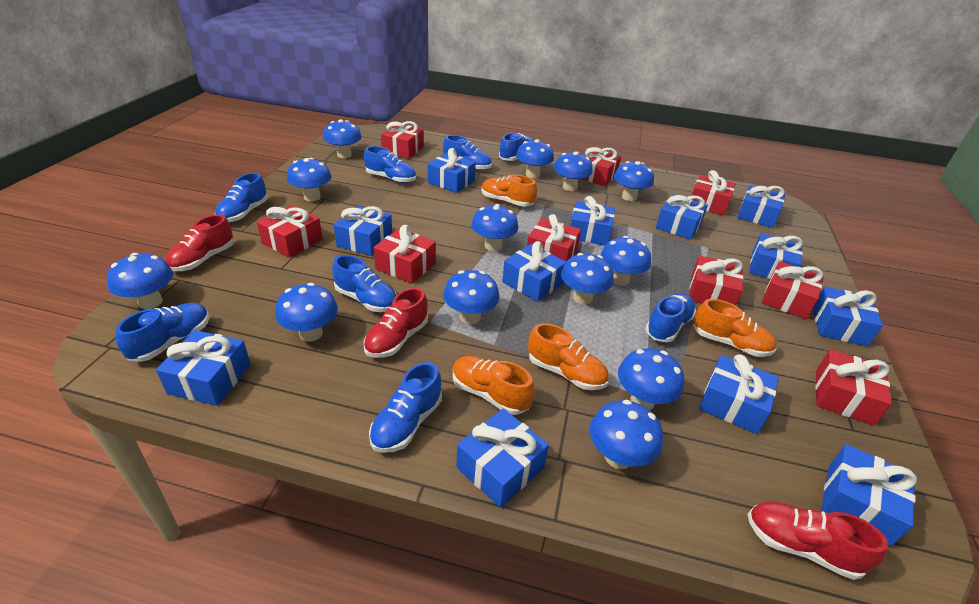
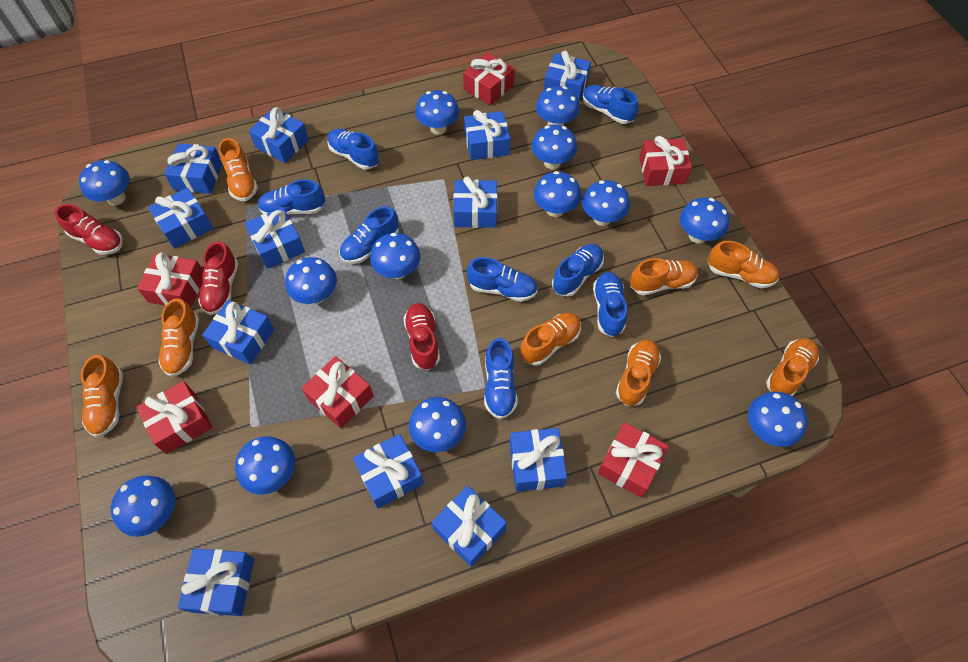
orange shoe: [453,356,535,415] [481,175,537,207] [528,323,609,390] [693,299,777,357] = 4 -> [81,355,123,437] [158,298,199,377] [218,138,258,201] [520,313,581,366] [616,339,661,406] [630,258,698,296] [708,241,779,288] [766,338,819,396] = 8
red gift: [257,205,323,258] [374,225,436,284] [381,121,424,159] [527,214,581,262] [583,147,621,186] [689,256,743,306] [692,170,736,216] [762,261,824,319] [815,349,892,426] = 9 -> [137,252,203,307] [137,381,213,454] [302,356,374,428] [463,52,515,106] [598,422,669,498] [639,136,692,186] = 6

